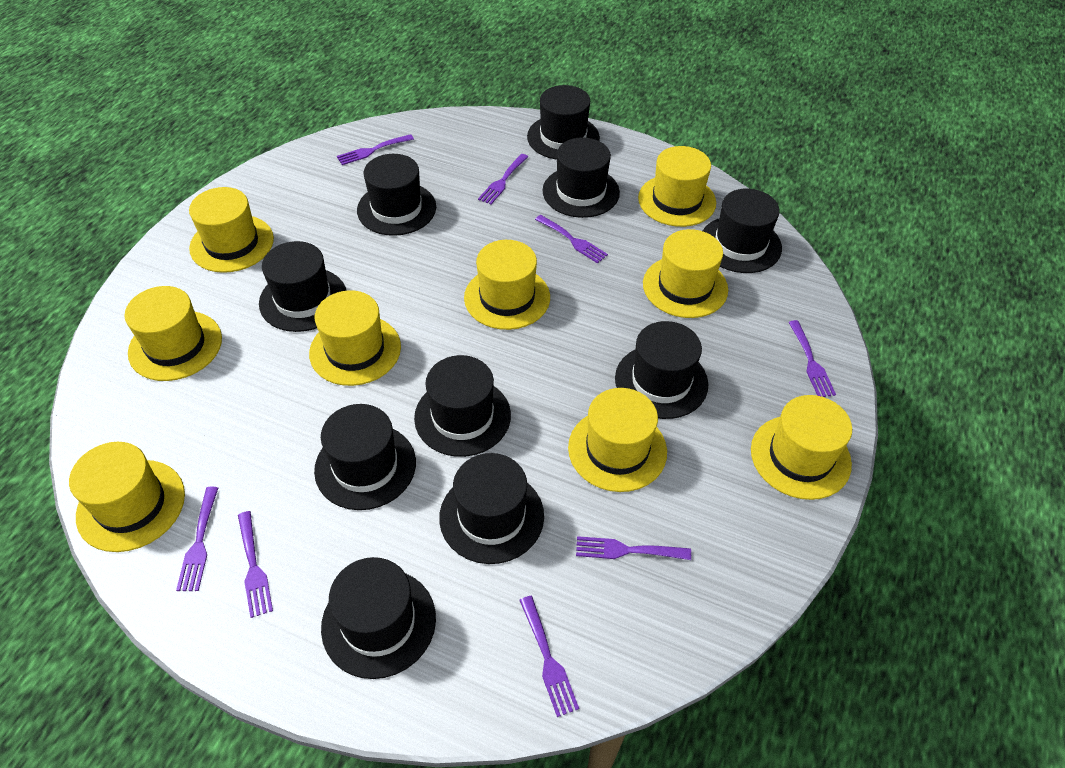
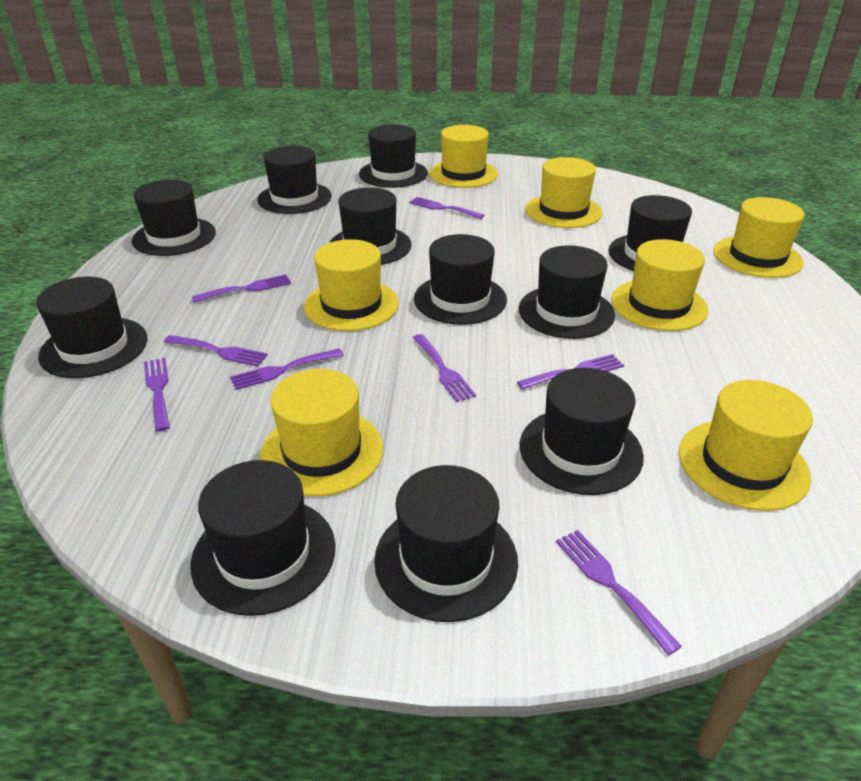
black hat: [259,241,346,332] [314,404,416,510] [321,557,436,679] [357,154,436,236] [414,355,511,457] [439,453,544,564] [527,85,600,160] [542,137,620,218] [615,321,708,419] [703,189,782,273] = 10 -> [36,277,147,378] [132,180,216,256] [191,460,335,616] [257,146,332,214] [330,187,411,265] [359,125,428,188] [374,465,518,622] [414,234,507,325] [519,245,615,339] [520,368,644,495] [608,195,692,271] = 11
yellow hat: [69,442,185,552] [124,286,222,381] [189,187,274,273] [309,290,401,386] [464,240,550,330] [568,388,667,492] [638,146,716,227] [643,229,728,318] [751,395,852,500] = 9 -> [260,369,383,497] [304,239,399,331] [429,125,498,188] [526,157,602,228] [611,239,708,331] [679,380,813,511] [713,197,805,278] = 7

